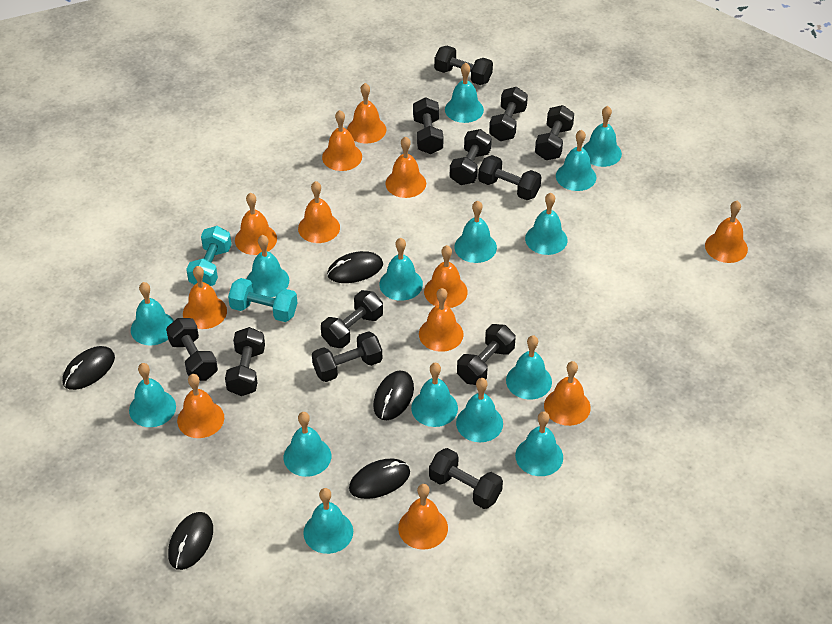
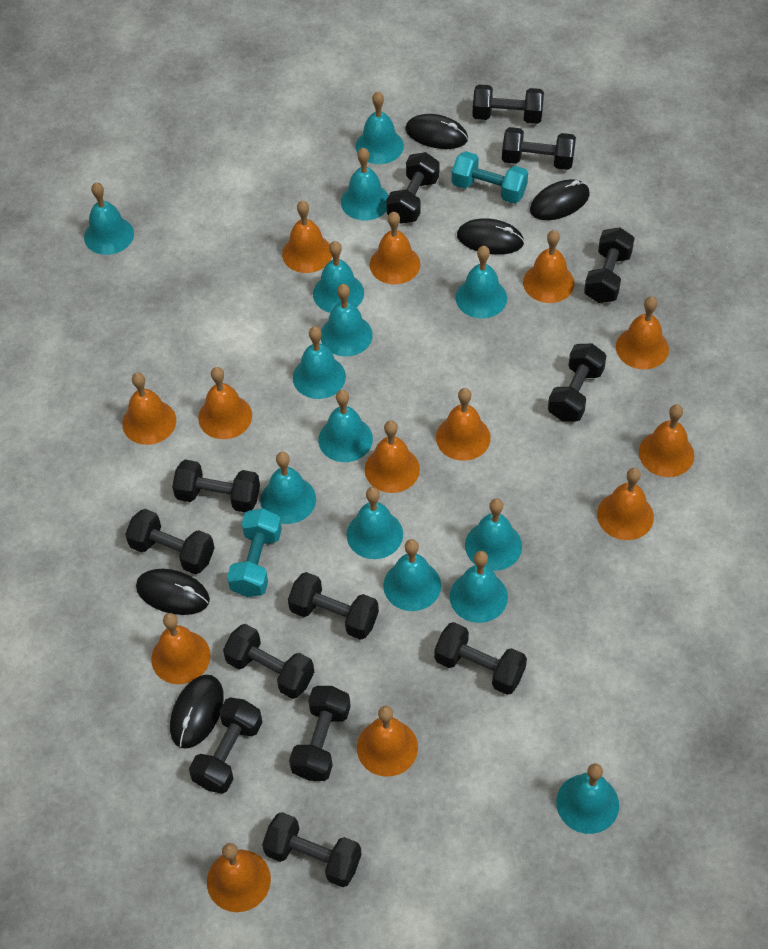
black dumbbell: [166,318,218,381] [225,327,265,396] [312,331,382,382] [321,290,383,348] [413,97,443,154] [429,448,503,509] [434,46,493,85] [450,129,492,185] [457,324,516,385] [478,155,542,200] [489,87,528,141] [535,105,574,160] = 12 -> [125,509,215,574] [172,460,260,512] [189,697,263,794] [223,624,314,699] [262,812,362,887] [288,572,379,640] [289,686,351,781] [386,152,439,224] [434,622,527,695] [472,85,544,124] [502,127,576,170] [548,343,606,421] [584,227,634,303] = 13
orange bell: [177,374,224,438] [183,266,227,329] [235,193,277,255] [298,181,340,243] [322,110,362,171] [347,83,386,144] [385,136,426,198] [398,484,448,550] [419,288,464,352] [424,245,468,308] [544,361,591,426] [705,201,748,263] = 12 -> [122,372,176,445] [151,613,210,684] [198,367,252,439] [207,843,271,912] [282,200,332,273] [357,706,418,777] [365,421,420,493] [370,212,420,284] [436,388,491,461] [523,230,575,303] [597,468,654,540] [616,296,669,370] [639,404,694,477] = 13
turquoise bell: [129,363,176,427] [131,282,174,346] [247,235,289,297] [284,412,331,477] [303,488,353,554] [379,238,423,301] [411,363,458,427] [445,63,484,123] [454,201,497,263] [456,378,503,442] [506,335,552,399] [515,411,563,476] [525,193,567,255] [556,130,596,191] [583,106,622,167] = 15 -> [84,182,134,255] [260,452,316,524] [293,326,346,399] [313,241,364,313] [318,390,373,462] [321,284,373,356] [341,148,389,220] [346,487,403,559] [356,92,404,164] [383,539,441,611] [450,551,508,623] [456,246,507,319] [465,498,522,571] [556,763,619,834] = 14

